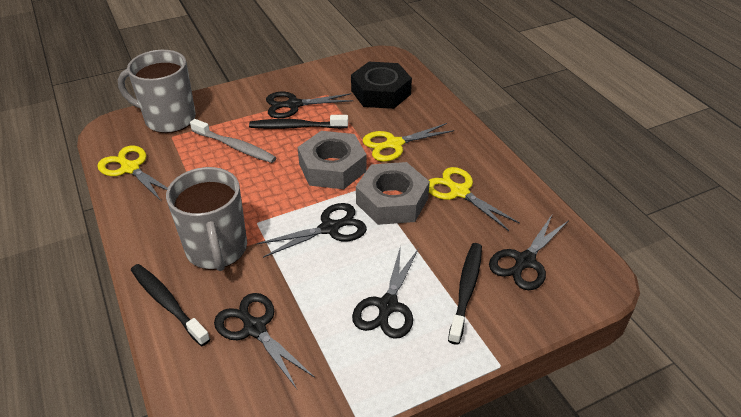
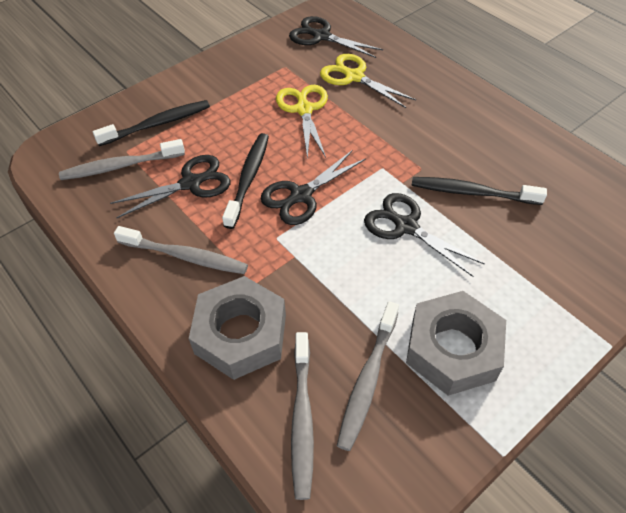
black nut: [351,62,412,109] = 1 -> none = 0
black scissors: [214,293,315,389] [257,203,367,258] [266,92,354,118] [352,245,419,339] [489,215,569,290] = 5 -> [110,155,230,218] [261,150,366,225] [289,16,383,58] [364,193,485,277] = 4
grey mug: [118,50,196,133] [166,167,247,271] = 2 -> none = 0
grey toothbrush: [190,119,277,163] = 1 -> [59,139,185,180] [114,226,248,274] [291,332,314,500] [337,302,399,451] = 4
yellow scissors: [97,146,168,202] [363,123,454,161] [429,167,520,231] = 3 -> [276,85,328,159] [320,54,416,108] = 2

